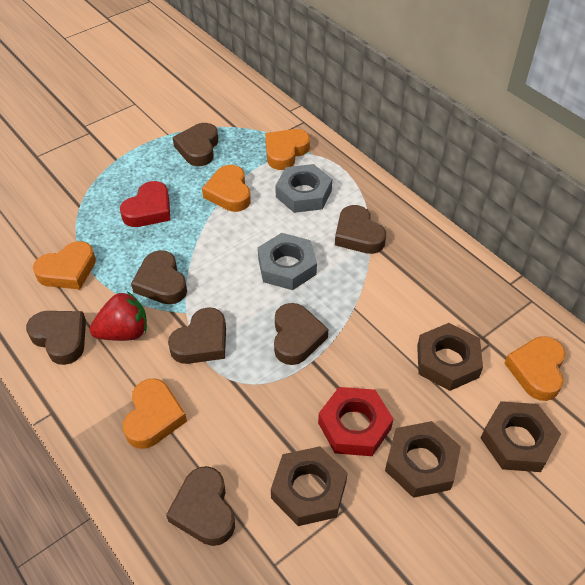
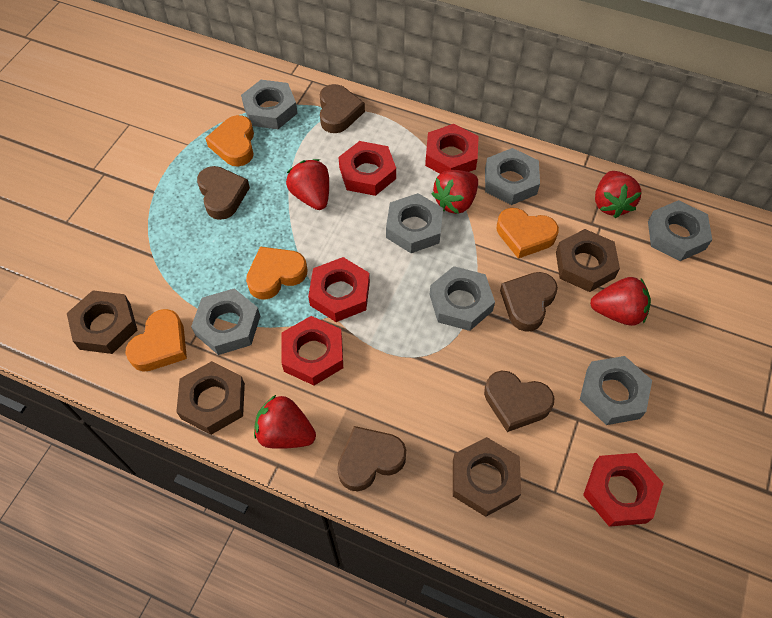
brown heart: [26,311,86,365] [131,250,187,304] [166,466,235,546] [168,307,226,364] [173,123,218,166] [274,303,328,365] [335,205,386,254] = 7 -> [197,166,250,220] [320,84,365,133] [337,426,406,491] [484,371,554,432] [500,272,558,332] = 5
grey nut: [258,233,317,290] [275,164,332,213] = 2 -> [191,288,260,355] [241,80,298,129] [386,193,443,253] [429,266,495,331] [485,148,540,205] [580,356,652,425] [648,200,712,261] = 7
orange heart: [33,241,96,289] [123,378,187,449] [202,165,251,212] [265,129,310,170] [504,336,566,401] = 5 -> [126,309,187,372] [205,115,254,166] [246,247,307,300] [497,208,559,259] = 4
red heart: [120,181,170,227] = 1 -> none = 0
red nut: [318,387,393,456] = 1 -> [282,316,343,385] [308,257,370,322] [338,141,396,196] [425,124,479,174] [583,453,664,527] = 5
red strawberry: [89,291,147,341] = 1 -> [254,394,316,449] [286,159,329,210] [432,170,478,214] [590,277,651,326] [595,171,642,218] = 5

